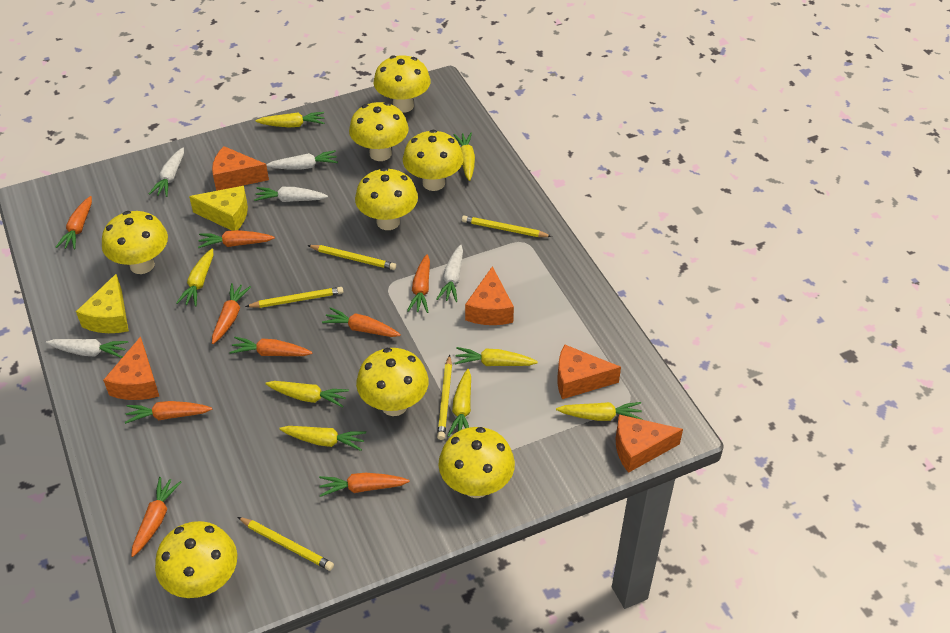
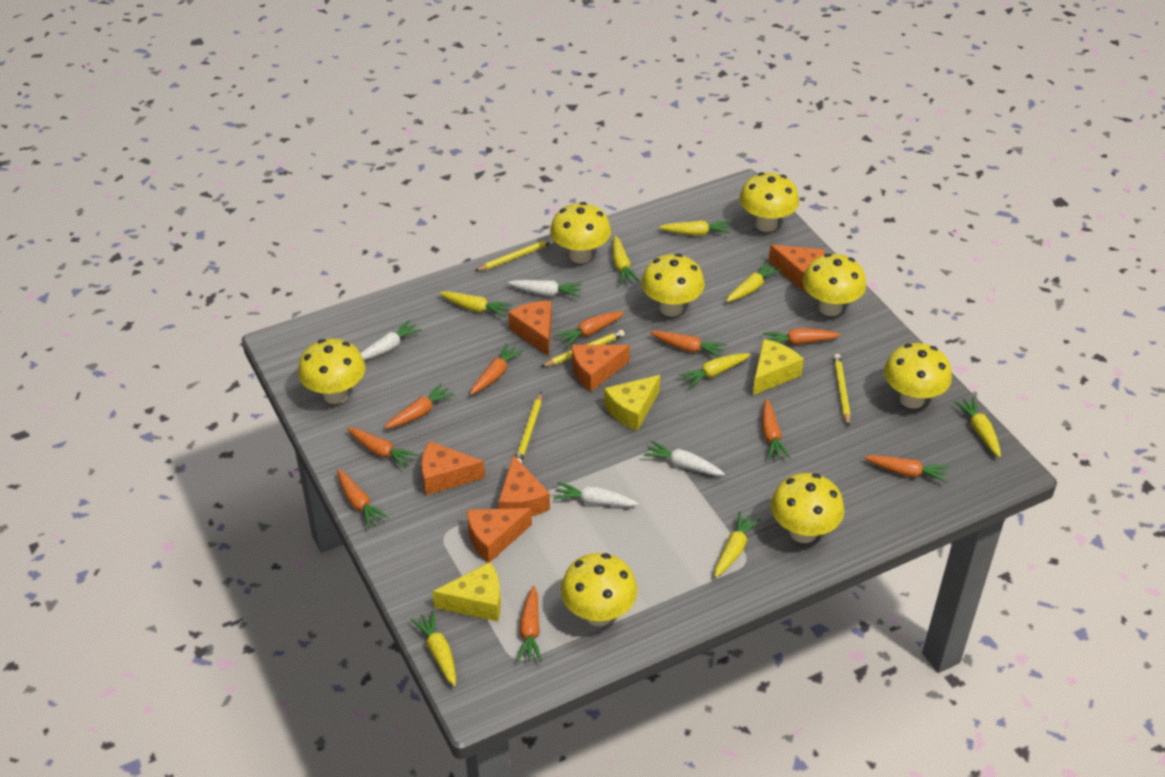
orange carrot: [56,196,92,250] [125,401,212,424] [131,477,181,557] [198,230,275,248] [212,283,251,344] [229,337,312,356] [319,473,410,497] [322,307,401,337] [407,254,430,313] = 9 -> [337,469,389,528] [347,427,418,469] [384,383,455,429] [470,343,524,395] [517,586,542,662] [555,311,624,347] [650,331,726,357] [762,399,790,460] [763,328,841,345] [864,455,949,483] = 10
orange cheese: [103,336,159,400] [212,146,269,191] [465,266,514,325] [557,344,621,399] [615,415,683,473] = 5 -> [421,441,485,495] [467,508,532,563] [498,455,550,516] [508,301,552,356] [572,345,630,392] [769,245,825,291] = 6
white carrot: [46,339,128,358] [149,148,184,197] [254,187,328,202] [266,150,338,170] [437,245,463,302] = 5 -> [360,320,422,360] [508,280,582,297] [553,482,639,507] [644,441,725,476] = 4
yellow cheese: [76,274,129,333] [189,186,248,231] = 2 -> [432,562,501,622] [604,375,660,431] [753,339,804,395] = 3
yellow pencil: [238,517,334,571] [245,287,343,308] [307,245,396,270] [437,355,452,440] [462,216,552,237] = 5 -> [475,237,554,271] [516,392,542,463] [541,330,625,367] [834,354,850,426] = 4

